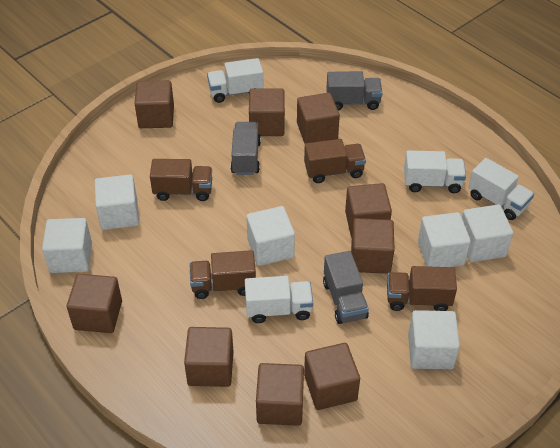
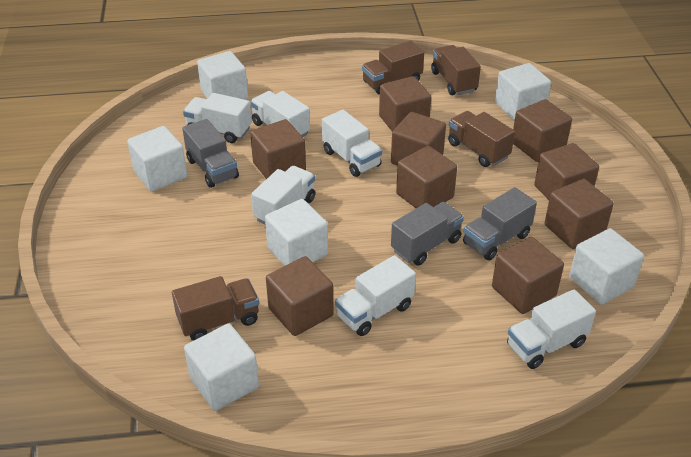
white truck: [207,58,264,103] [245,276,313,323] [404,150,466,193] [468,158,534,220] = 4 -> [183,93,251,143] [250,91,310,137] [251,166,316,224] [322,110,382,177] [335,255,416,336] [507,289,596,369] = 6

